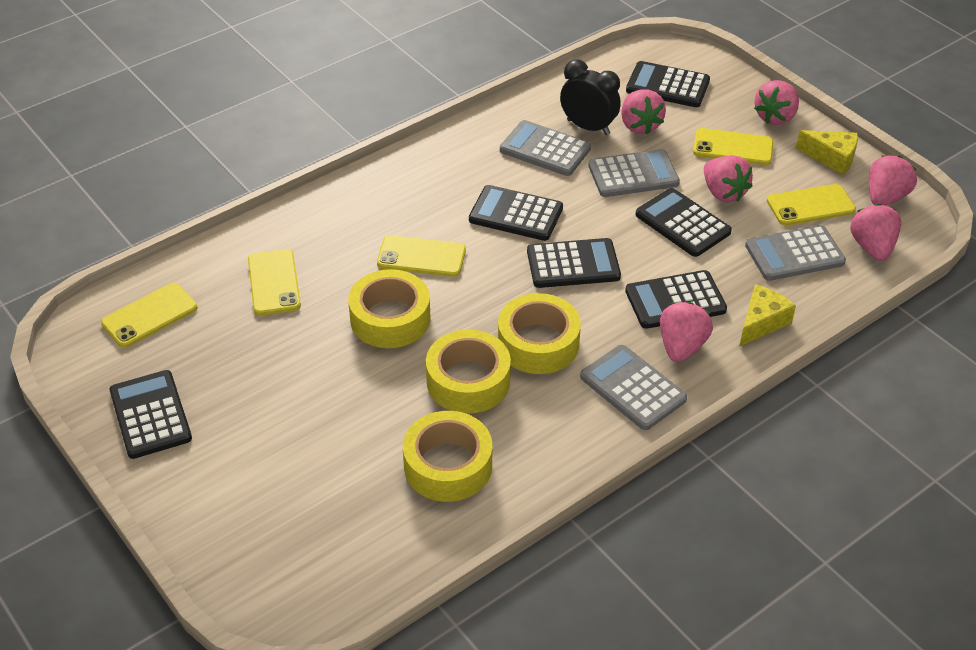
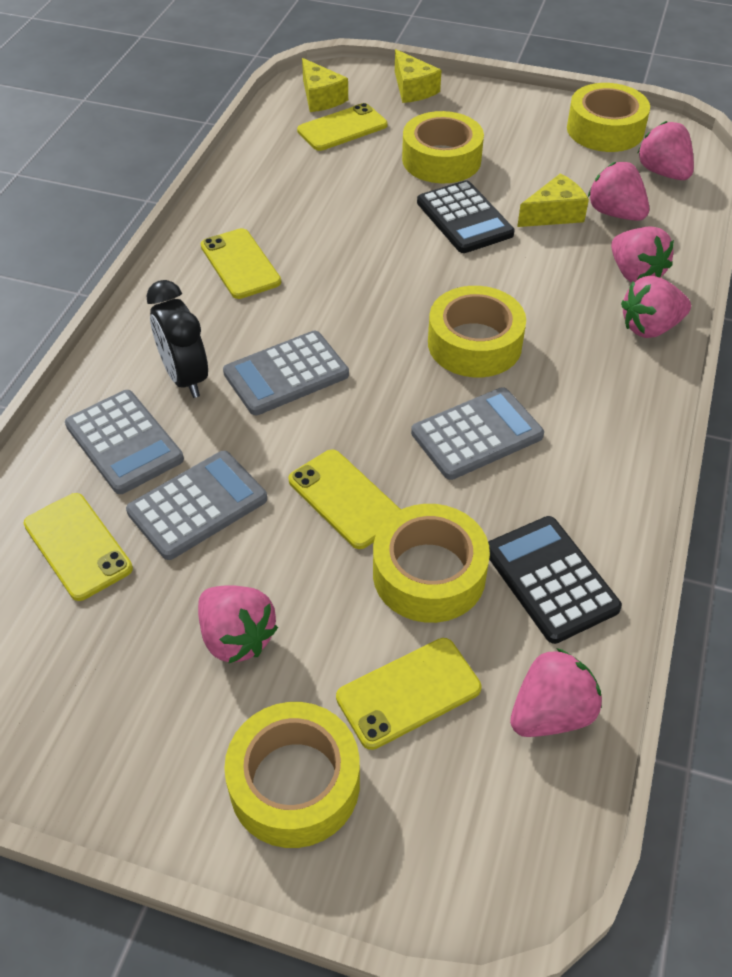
black calculator: [110,370,192,459] [469,185,563,241] [527,238,621,288] [625,270,727,329] [626,61,710,107] [636,188,732,257] = 6 -> [417,180,515,253] [488,516,622,644] = 2
yellow cheese: [739,284,796,347] [796,130,858,175] = 2 -> [302,58,348,112] [395,49,441,103] [517,173,589,227] = 3
yellow tape: [348,269,431,348] [403,411,492,502] [426,329,511,414] [498,293,581,374] = 4 -> [224,702,360,848] [373,504,490,623] [402,111,484,183] [428,286,526,377] [567,83,650,152] = 5

